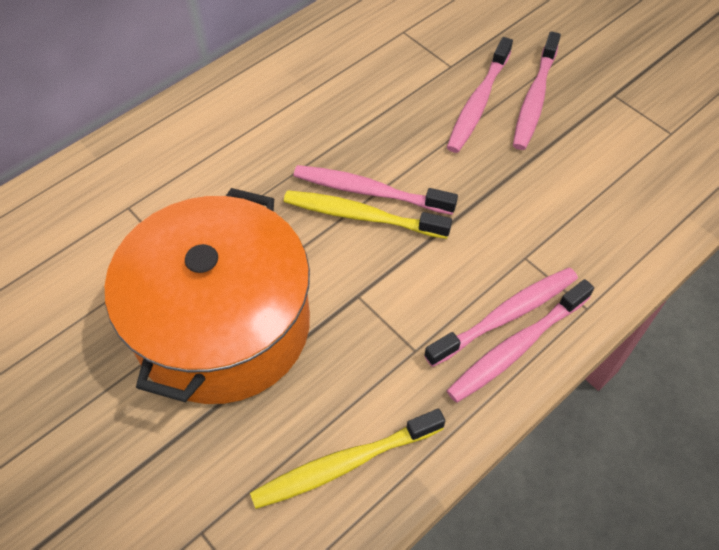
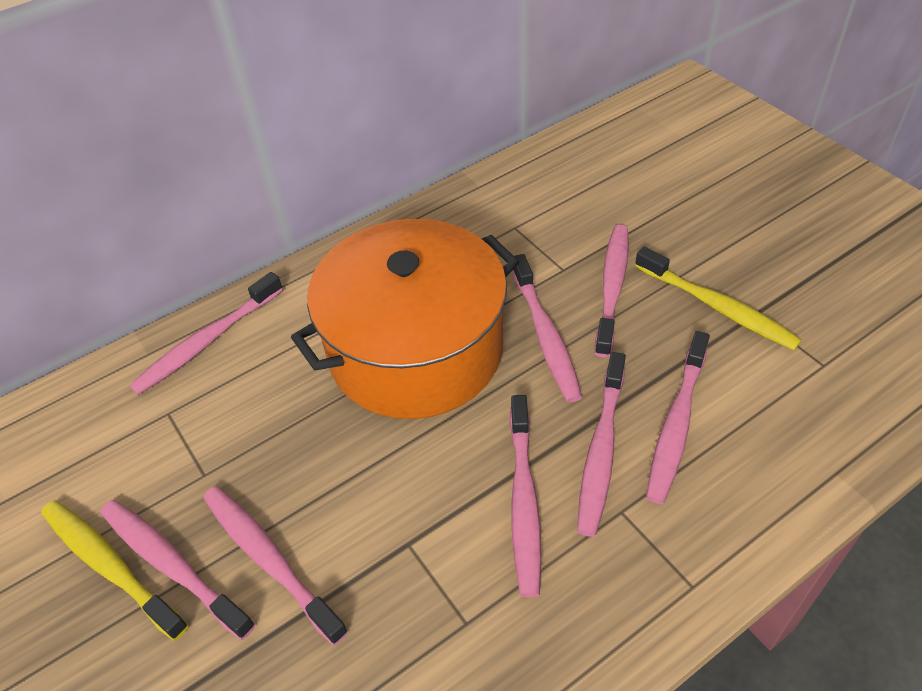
pink toothbrush: [294,165,458,215] [424,267,578,367] [447,37,513,153] [447,279,594,403] [513,31,561,150] = 5 -> [100,500,255,640] [129,272,283,395] [203,486,348,645] [510,395,542,597] [512,254,582,403] [577,352,626,537] [595,225,629,358] [646,331,710,504] = 8

